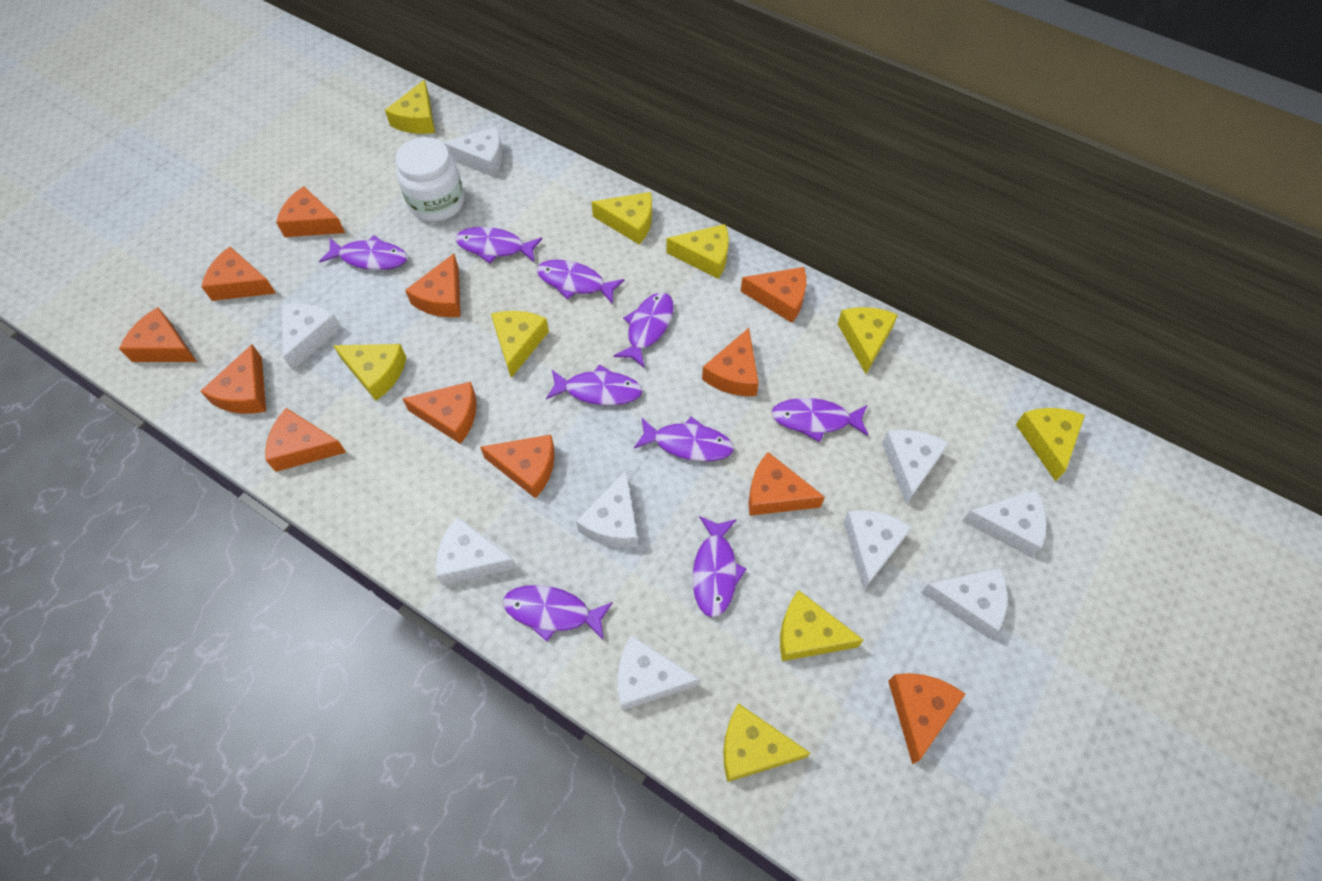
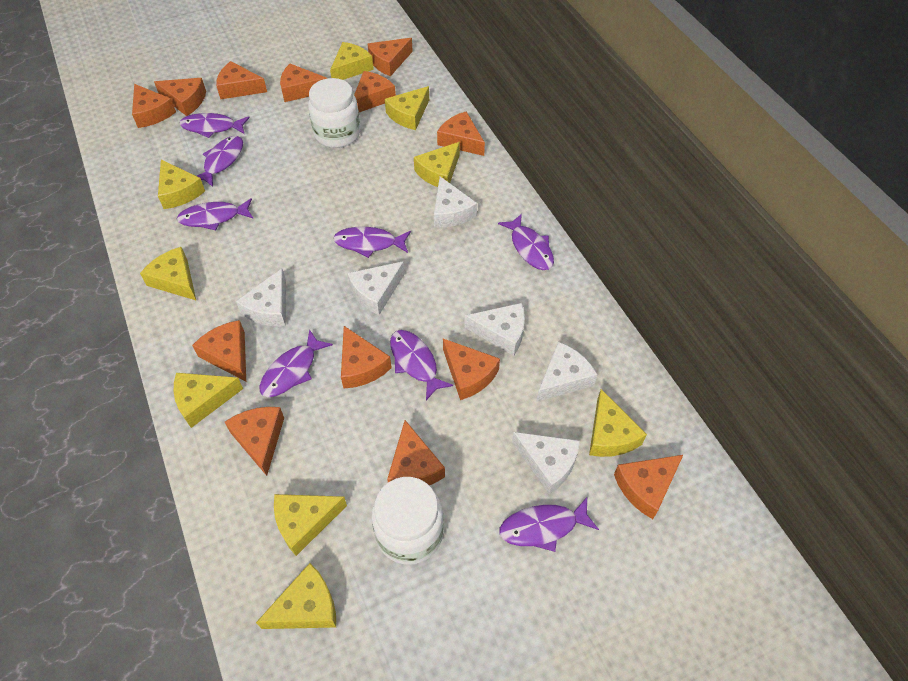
orange cheese: [119,307,197,362] [200,344,266,414] [201,247,276,301] [265,408,347,472] [276,186,345,237] [402,382,477,444] [405,253,461,317] [480,435,555,499] [702,328,759,396] [741,267,806,323] [749,452,825,516] [888,673,965,764] = 12 -> [132,84,176,128] [154,78,206,116] [192,320,246,382] [216,61,267,99] [225,407,284,476] [280,64,327,102] [341,326,392,389] [354,71,396,112] [368,38,413,76] [387,420,445,485] [437,111,485,156] [443,339,500,400] [614,455,683,519] = 13
purple fish: [319,235,407,270] [455,227,542,263] [503,585,613,641] [537,260,624,304] [546,364,643,405] [614,292,674,368] [634,417,734,462] [693,516,746,617] [771,398,869,442] = 9 -> [177,198,254,231] [180,113,250,138] [197,136,243,187] [260,329,333,397] [333,227,411,258] [390,330,453,400] [498,214,554,270] [499,497,599,552] = 8
white cheese: [282,303,342,370] [436,517,517,585] [443,127,503,177] [576,471,638,548] [618,635,700,711] [843,510,912,590] [882,430,949,504] [921,568,1007,638] [962,489,1047,557] = 9 -> [236,269,286,327] [348,261,405,315] [434,177,477,228] [464,303,525,356] [512,432,580,494] [536,342,597,402] = 6
white jar: [395,137,464,222] = 1 -> [308,78,360,148] [372,477,444,565] = 2

